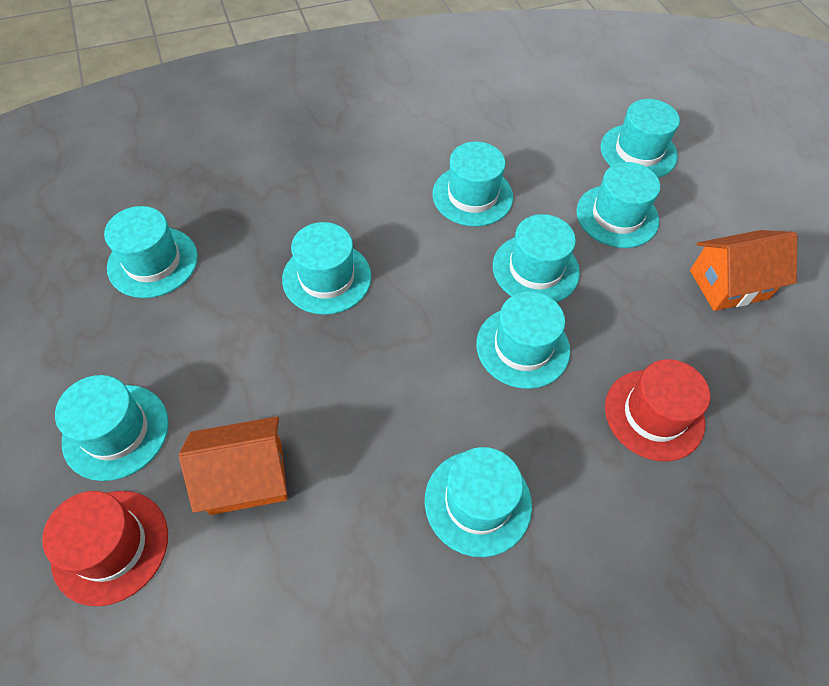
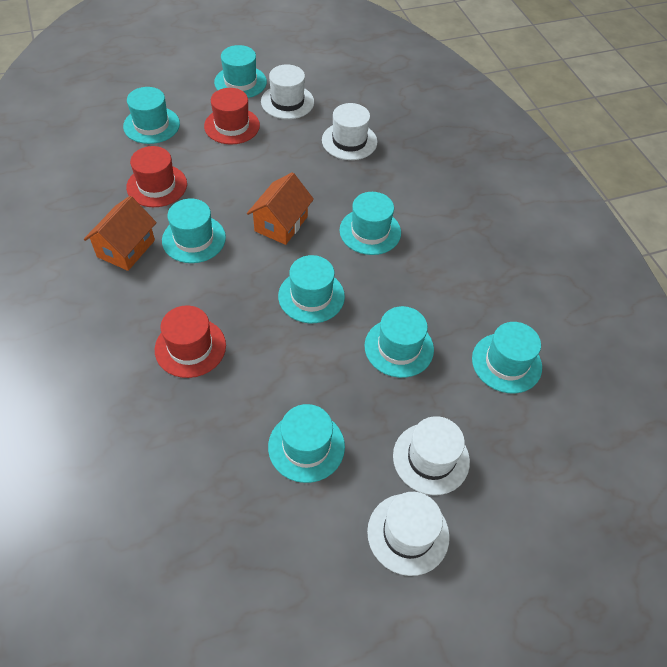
red hat: [42,491,168,606] [605,359,710,461] = 2 -> [126,146,187,207] [155,305,226,378] [204,88,260,145] = 3
turquoise hat: [55,375,169,481] [104,206,198,298] [282,222,371,315] [425,447,532,557] [432,142,513,227] [476,291,570,389] [493,214,580,302] [576,162,660,248] [601,99,680,178] = 9 -> [123,87,180,144] [162,198,226,263] [214,45,267,98] [268,404,345,483] [278,255,345,323] [339,192,401,255] [364,306,434,378] [472,322,542,394] = 8
white hat: none = 0 -> [261,64,314,119] [322,103,377,160] [367,492,450,576] [393,416,470,495] = 4

